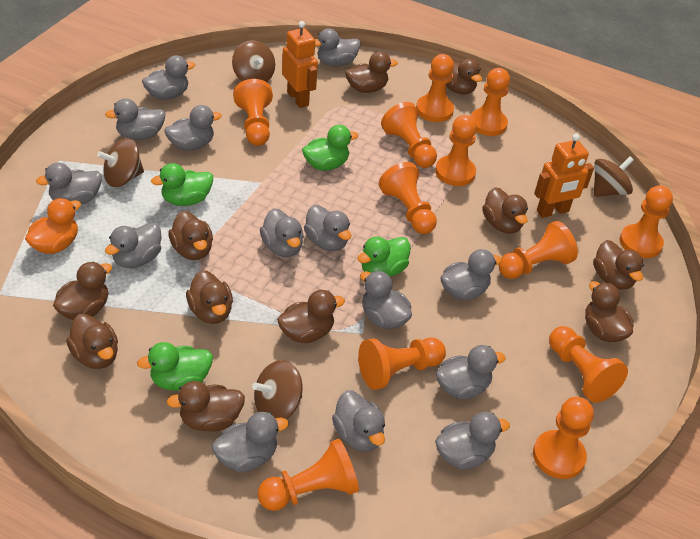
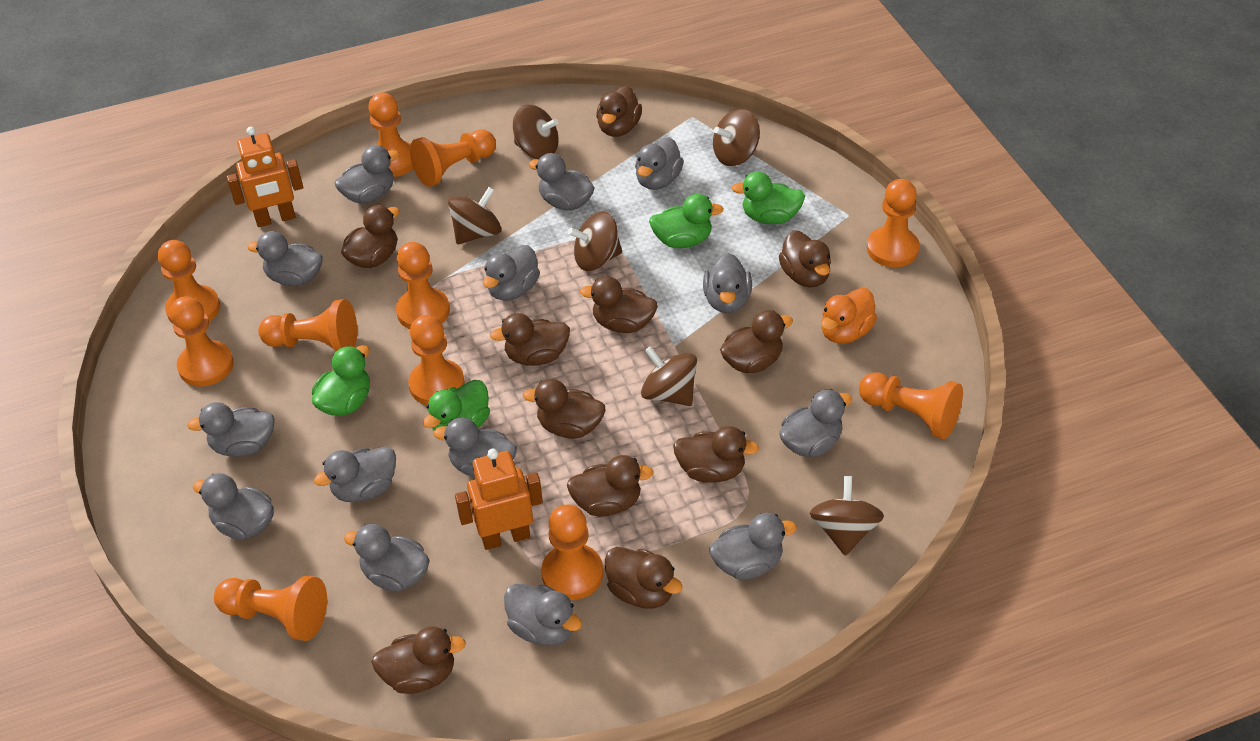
brown spinning top: [97,138,144,187] [232,40,275,82] [252,360,302,419] [594,156,634,197] = 4 -> [448,187,501,244] [513,105,559,159] [568,212,622,271] [641,346,697,406] [713,109,760,166] [810,476,884,556] = 6
orange pawn: [233,79,273,146] [258,439,359,511] [358,338,446,390] [379,162,437,234] [381,102,437,168] [416,54,454,122] [435,115,477,186] [470,68,510,136] [499,221,578,279] [533,397,594,479] [549,326,628,403] [620,185,673,258] = 12 -> [158,240,220,324] [170,296,234,386] [214,576,327,641] [258,299,357,351] [368,93,413,177] [396,242,450,329] [408,315,465,405] [410,130,496,187] [541,504,603,600] [859,372,963,439] [867,179,920,267] = 11

